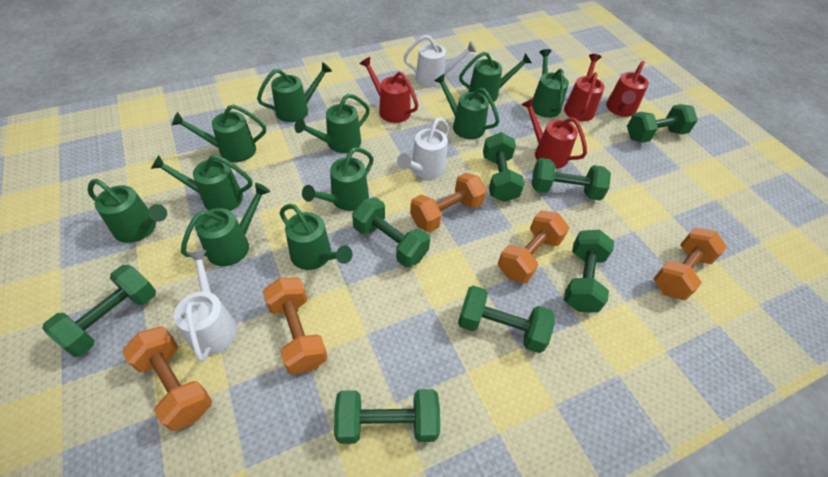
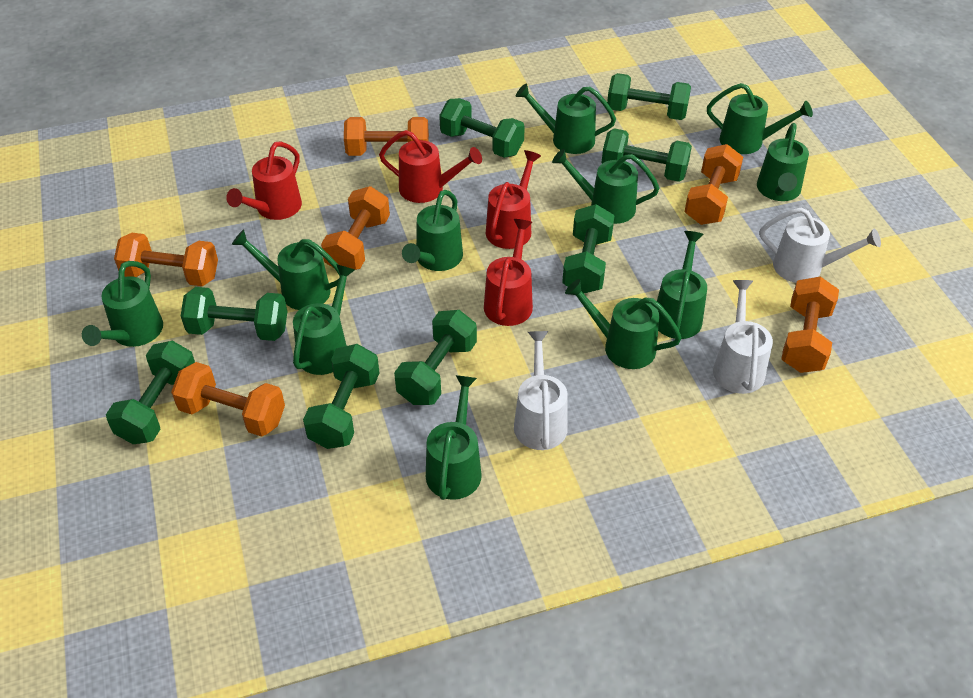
orange dumbbell: [122,326,212,431] [263,278,328,374] [410,173,487,232] [498,210,569,283] [653,227,727,300] = 5 -> [114,233,218,286] [171,362,285,437] [321,186,390,270] [344,117,429,156] [685,144,743,225] [782,276,839,373] = 6

